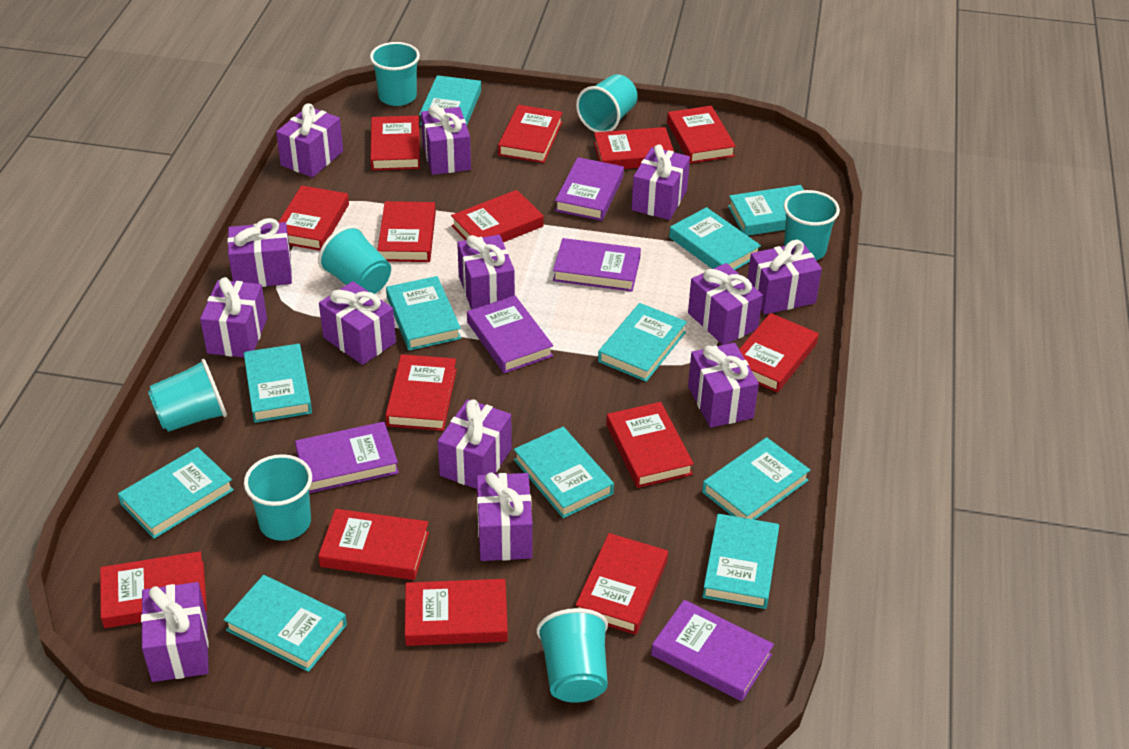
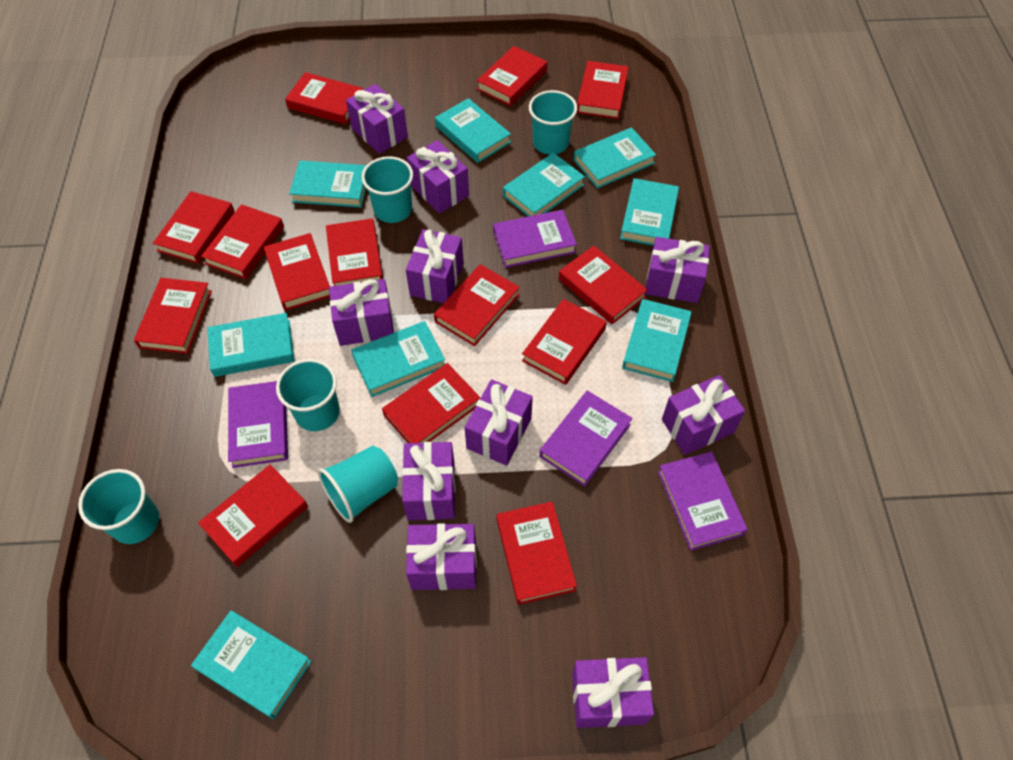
purple book: [295,422,399,493] [467,295,553,373] [553,238,641,292] [555,157,624,221] [651,600,774,701] = 5 -> [228,381,288,468] [493,210,577,268] [539,390,632,486] [658,451,748,551] = 4
purple gift: [141,582,209,682] [200,277,267,357] [227,218,292,287] [276,103,343,178] [319,281,396,365] [421,105,471,175] [438,399,512,489] [457,235,515,310] [477,472,533,561] [632,144,690,220] [688,263,763,345] [688,343,759,428] [748,240,822,315] = 13 -> [329,279,394,346] [346,84,408,154] [402,442,455,520] [406,229,464,303] [406,523,477,590] [407,140,469,214] [465,379,533,466] [572,657,654,728] [645,237,710,303] [662,375,745,455] = 10
turquoise book: [118,447,234,539] [224,575,347,672] [244,344,312,423] [386,276,461,350] [419,75,481,126] [514,427,614,518] [598,303,687,382] [669,207,761,270] [702,437,810,520] [702,514,779,609] [728,185,804,236] = 11 -> [191,610,311,719] [207,313,295,377] [289,161,366,208] [351,321,445,397] [435,98,511,163] [503,153,585,216] [574,127,656,189] [620,178,679,246] [622,299,692,382] = 9
turquoise cup: [148,359,227,432] [244,454,312,541] [318,225,391,294] [370,42,420,106] [537,608,608,703] [576,74,638,132] [784,190,840,260] = 7 -> [78,469,159,544] [276,359,340,431] [318,445,398,523] [362,156,413,223] [529,90,577,155] = 5

